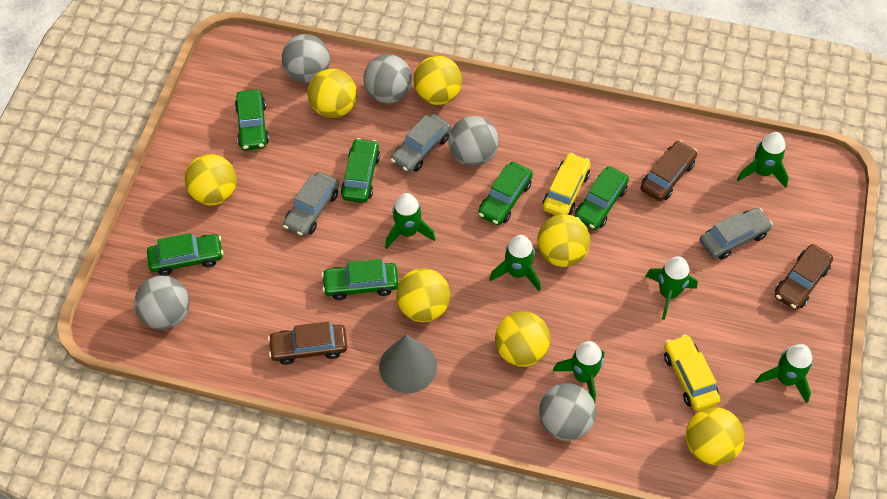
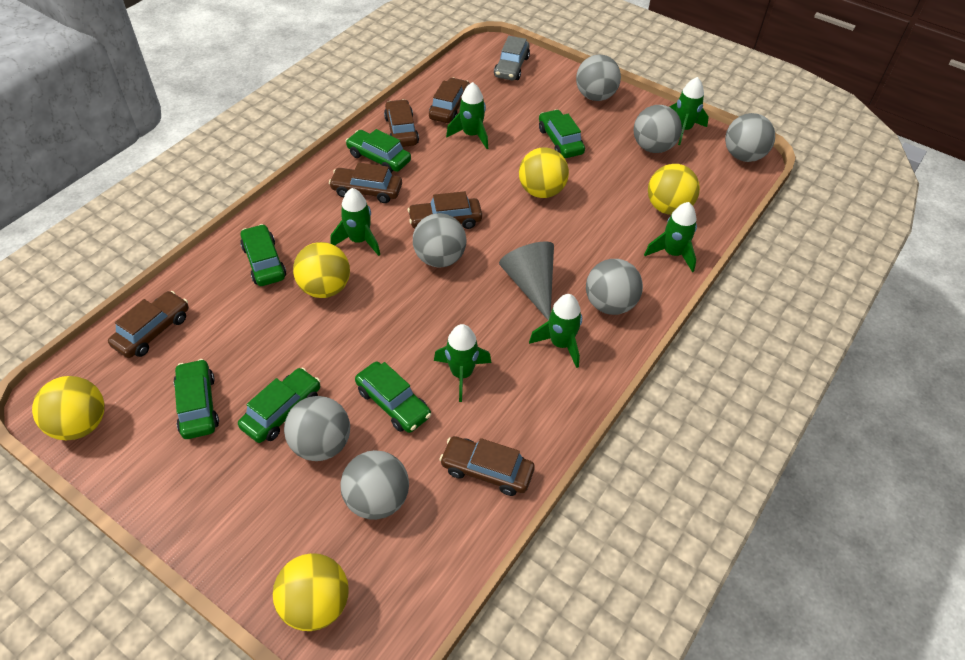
brown car: [268,321,347,365] [640,140,697,201] [775,244,833,310] = 3 -> [108,291,189,358] [329,162,402,203] [384,99,419,147] [408,191,482,229] [429,77,470,123] [439,436,535,496] = 6
grey ball: [134,275,190,330] [282,34,330,83] [363,54,412,103] [448,116,499,166] [539,383,596,441] = 5 -> [284,396,350,461] [340,450,409,520] [413,213,467,267] [576,55,621,101] [586,259,643,315] [634,105,682,153] [725,113,775,162] = 7
grey car: [283,172,339,237] [390,114,451,173] [700,208,773,260] = 3 -> [494,36,530,80] = 1
yellow ball: [185,154,237,206] [308,69,357,118] [396,268,450,322] [413,56,462,105] [495,311,550,367] [537,214,590,267] [686,407,745,465] = 7 -> [32,376,105,440] [273,553,349,631] [293,242,350,298] [519,147,569,198] [648,164,700,215] = 5
yellow car: [543,153,591,215] [664,334,720,411] = 2 -> none = 0

